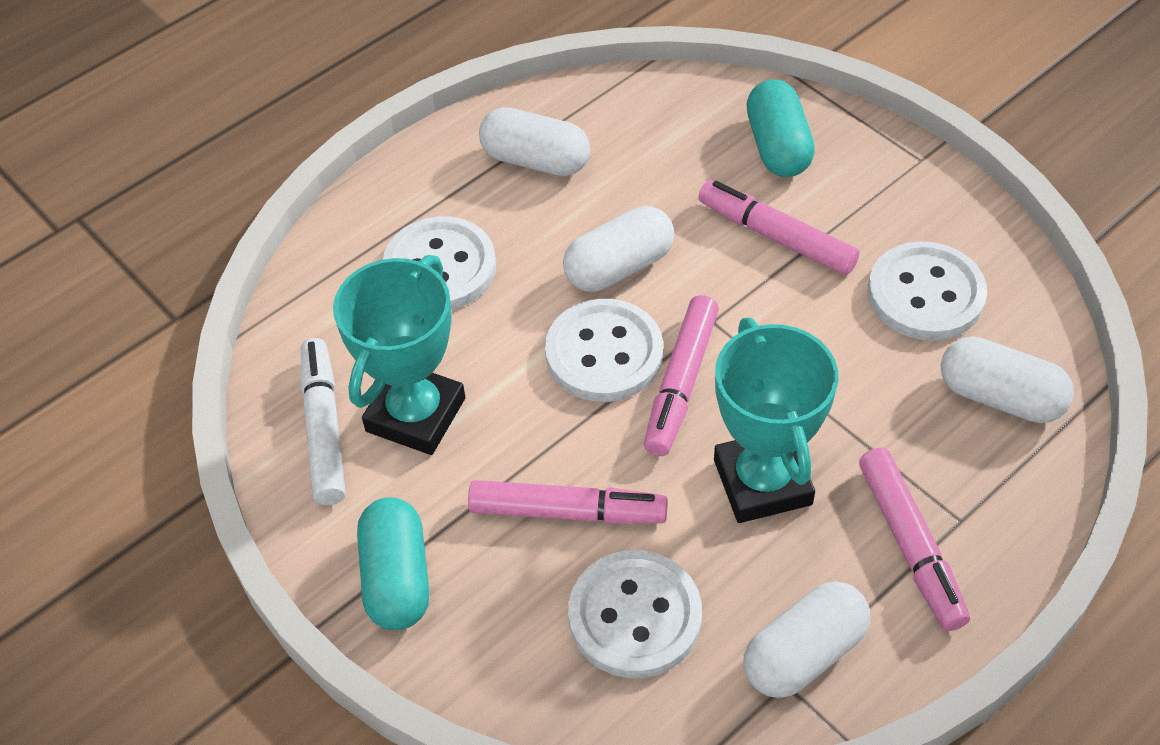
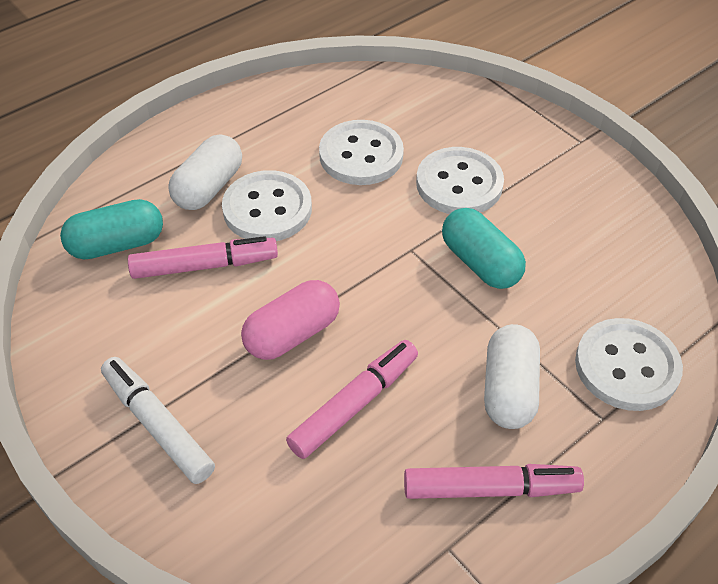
pink capsule: none = 0 -> [241,280,340,360] = 1
pink marker: [468,480,668,524] [644,295,719,456] [698,180,860,275] [859,447,970,631] = 4 -> [128,236,278,279] [286,340,418,459] [404,464,584,499] = 3
turquoise trophy: [333,255,465,455] [714,318,838,523] = 2 -> none = 0
white capsule: [479,107,590,176] [563,206,675,291] [743,581,870,698] [941,336,1074,423] = 4 -> [168,134,242,210] [484,324,540,429] = 2

